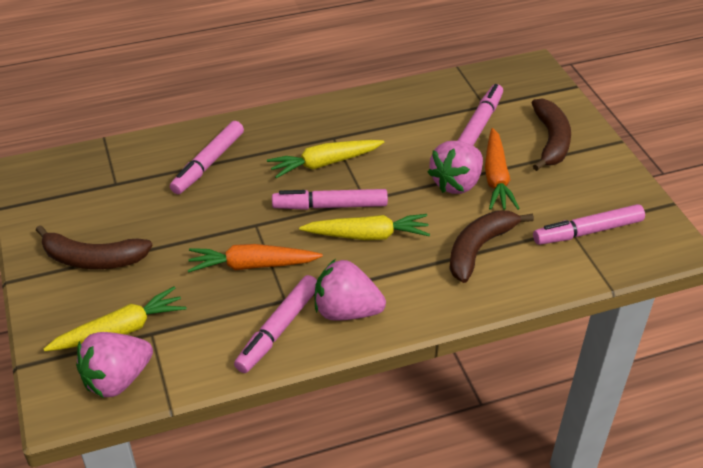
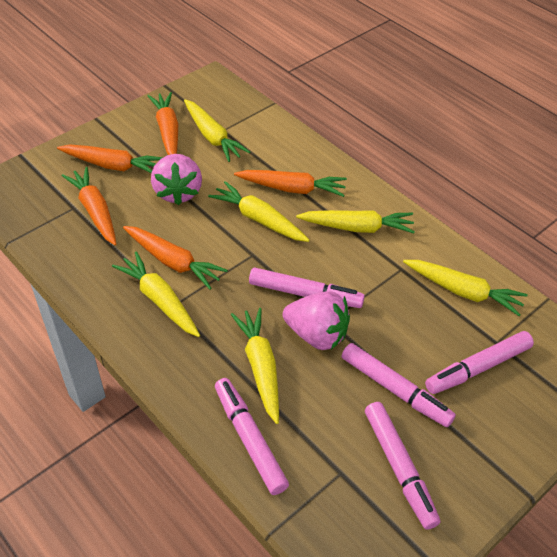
brown banana: [36,225,153,269] [449,210,534,283] [532,98,571,171] = 3 -> none = 0
orange carrot: [188,244,323,273] [485,128,520,210] = 2 -> [57,145,163,173] [62,167,116,245] [123,226,228,289] [148,92,178,155] [234,170,347,197] = 5
pink strawberry: [76,332,153,398] [315,259,386,321] [427,141,483,194] = 3 -> [151,154,202,205] [283,291,350,350] = 2
yellow carrot: [44,287,187,351] [267,140,384,178] [299,214,430,240] = 3 -> [112,251,200,337] [184,99,250,162] [208,181,310,242] [231,308,279,424] [296,210,415,233] [403,260,528,316] = 6

